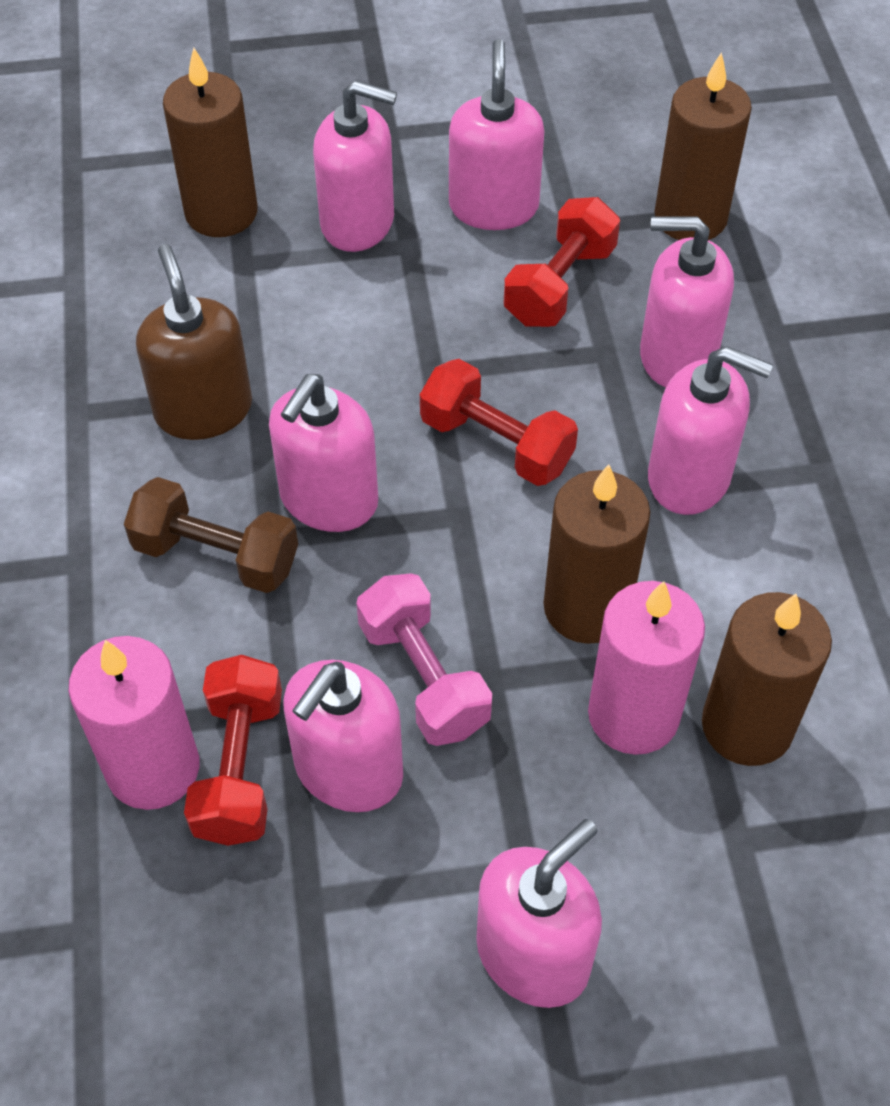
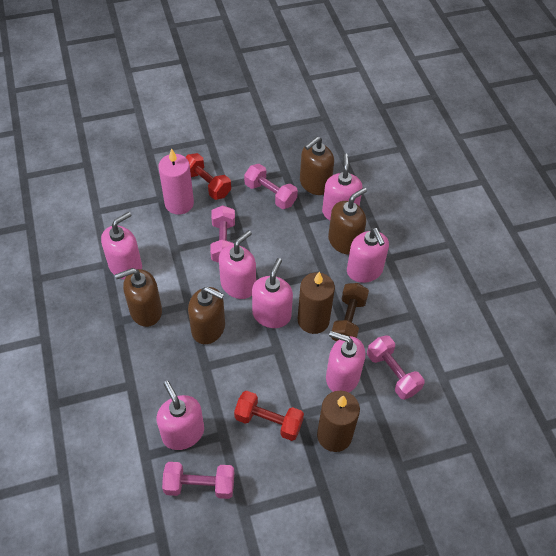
brown candle: [163,47,257,237] [543,464,650,644] [655,52,752,240] [702,592,832,766] = 4 -> [298,271,335,334] [317,391,360,452] = 2
brown soap dispenser: [136,244,252,440] = 1 -> [115,268,162,327] [188,287,225,344] [300,137,334,195] [328,187,367,255] = 4
pink candle: [69,636,199,810] [588,581,705,755] = 2 -> [158,148,194,215] = 1
pink dumbbell: [356,573,492,746] = 1 -> [162,462,234,499] [210,205,235,263] [244,164,298,209] [367,335,424,400] = 4
red dumbbell: [184,655,282,846] [420,359,578,486] [504,197,620,327] = 3 -> [186,153,231,200] [234,391,304,441] = 2

